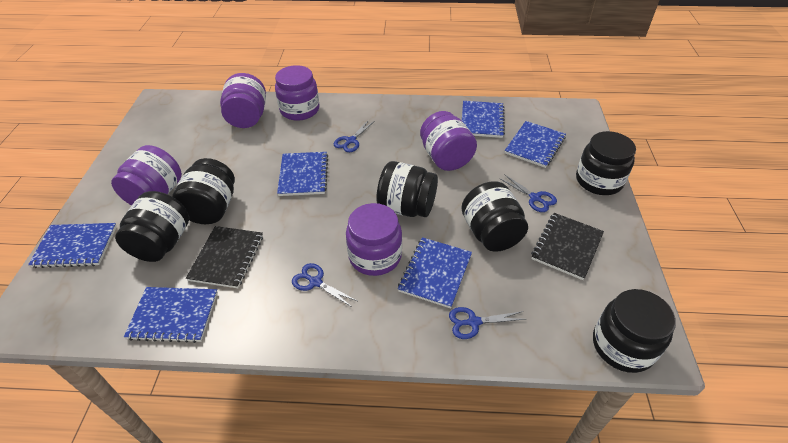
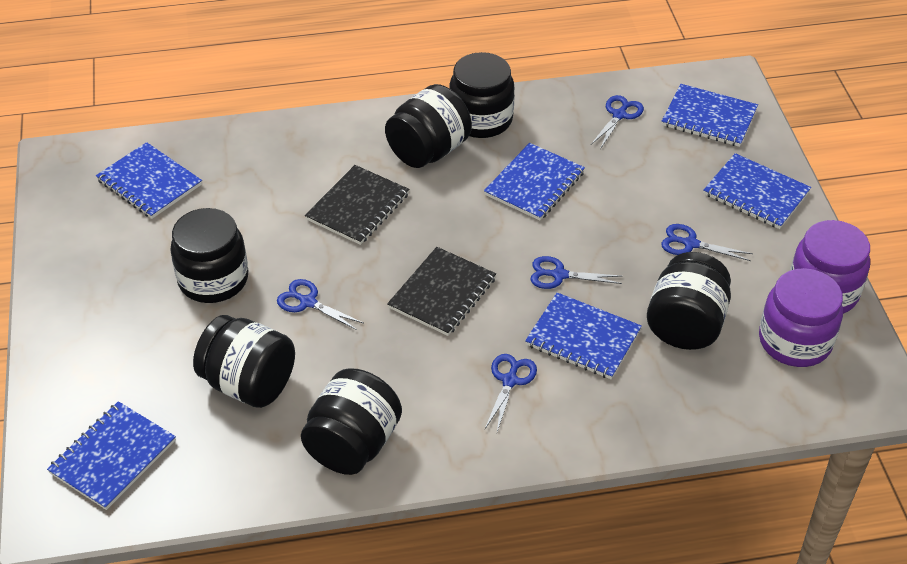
blue scissors: [292,263,357,307] [334,120,375,152] [449,307,525,339] [499,174,557,212] = 4 -> [277,279,363,330] [485,354,537,432] [530,256,622,289] [591,95,644,149] [661,224,753,261] = 5
purple jar: [111,145,182,206] [220,73,266,128] [275,65,319,121] [346,203,402,276] [420,111,477,171] = 5 -> [759,268,843,367] [790,220,870,314] = 2

